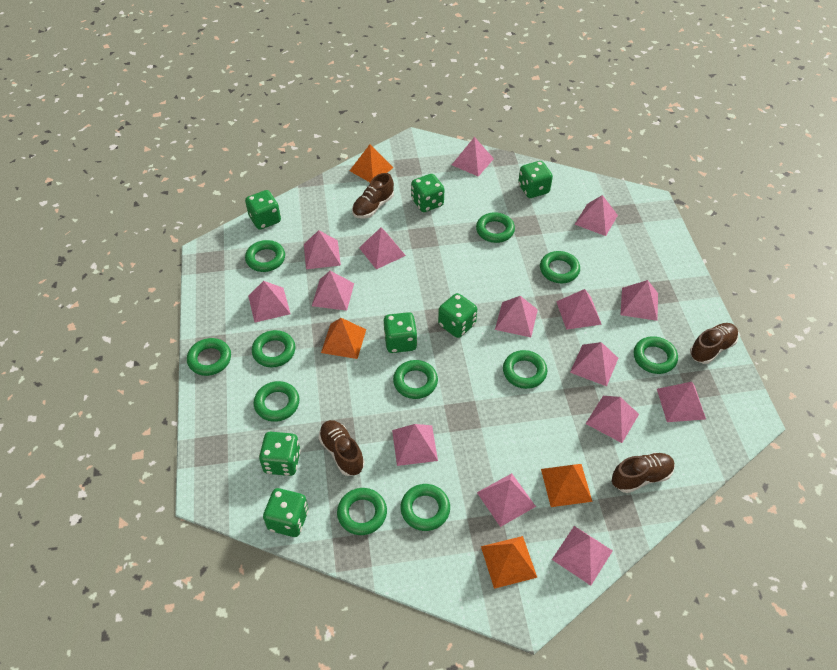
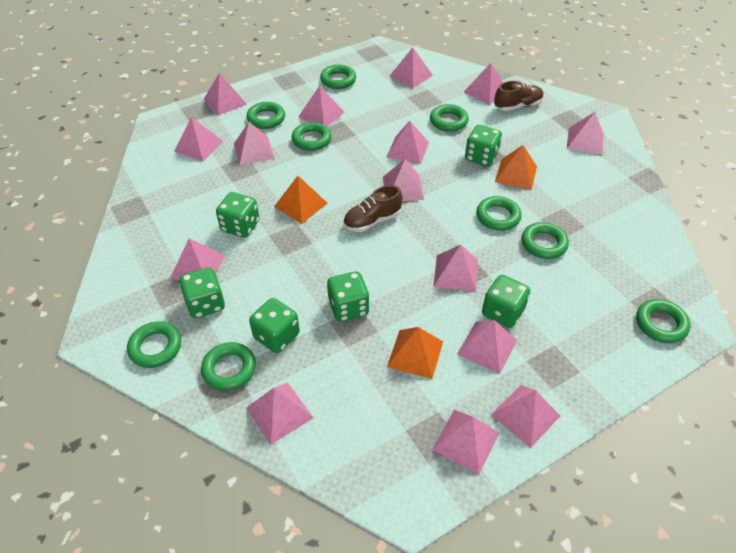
brown shoe: [318,420,365,476] [352,173,394,218] [612,453,675,493] [690,323,738,364] = 4 -> [343,185,402,232] [494,81,544,111] = 2
green dice: [245,190,281,230] [259,432,301,476] [263,488,309,537] [384,312,417,353] [411,174,444,212] [438,293,477,338] [518,161,553,198] = 7 -> [179,267,225,318] [216,192,260,238] [249,298,300,353] [327,271,370,321] [465,125,502,166] [482,275,530,328] = 6
green ring: [187,338,231,376] [245,240,285,272] [252,330,295,367] [254,381,300,422] [337,488,387,535] [393,360,438,399] [401,484,450,531] [476,212,515,243] [503,350,547,389] [540,251,580,283] [634,336,678,374] = 11 -> [127,321,181,368] [201,342,256,391] [247,102,285,129] [292,122,332,151] [320,64,356,89] [430,104,469,132] [476,196,522,231] [522,222,569,259] [636,299,691,343] = 9
orange pyramid: [321,318,366,359] [350,144,394,182] [481,536,537,589] [541,464,593,507] = 4 -> [274,176,328,224] [387,327,443,379] [495,145,537,190] = 3

